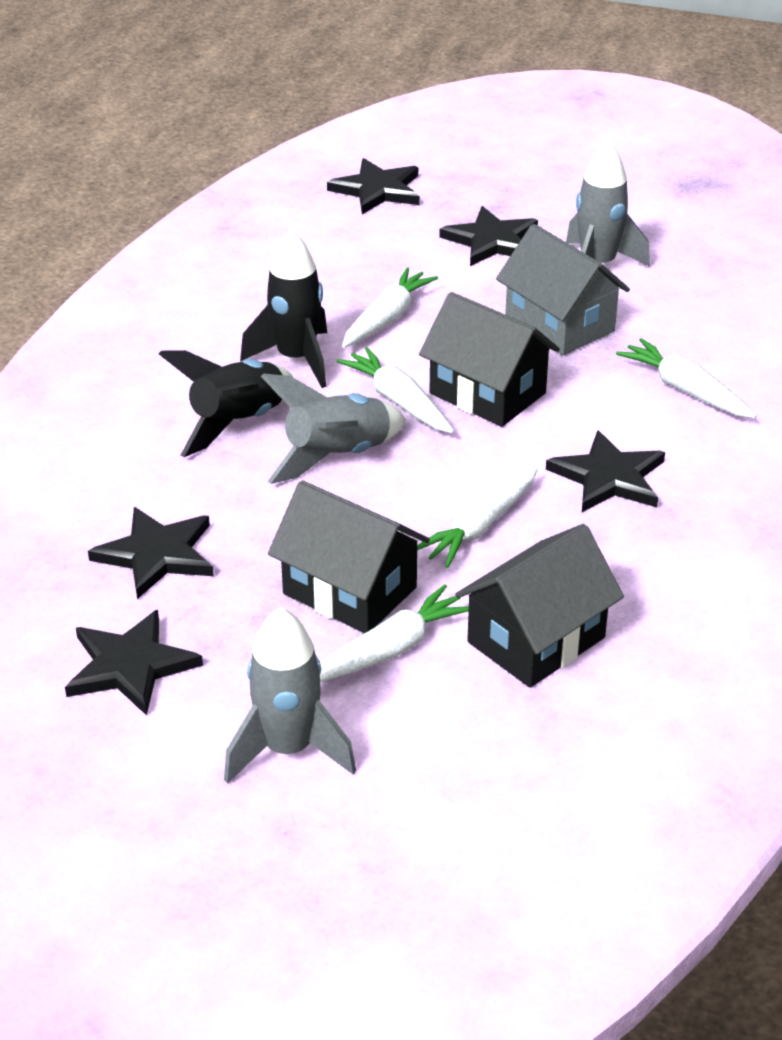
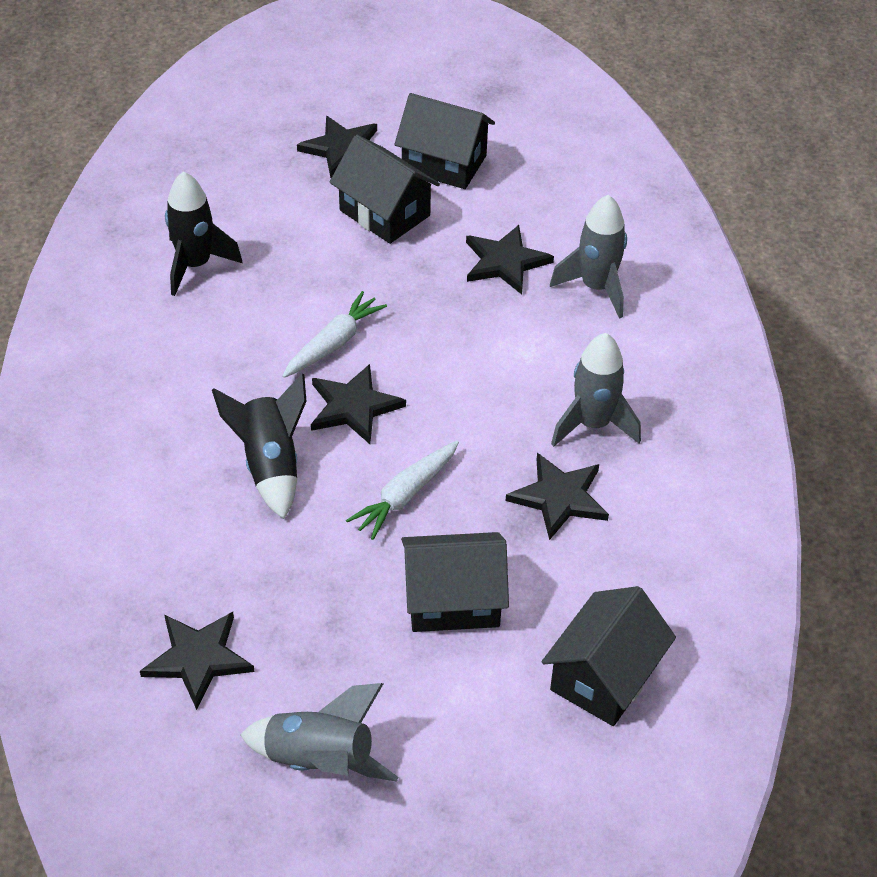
black house: [268,480,430,633] [419,292,560,427] [455,524,624,688] = 3 -> [329,135,440,244] [394,93,495,189] [401,532,509,632] [542,586,676,726] = 4
grey house: [496,224,630,355] = 1 -> none = 0
white carrot: [320,584,469,682] [337,347,454,433] [342,267,438,348] [417,466,538,568] [616,338,757,418] = 5 -> [282,291,387,378] [346,441,459,540] = 2

